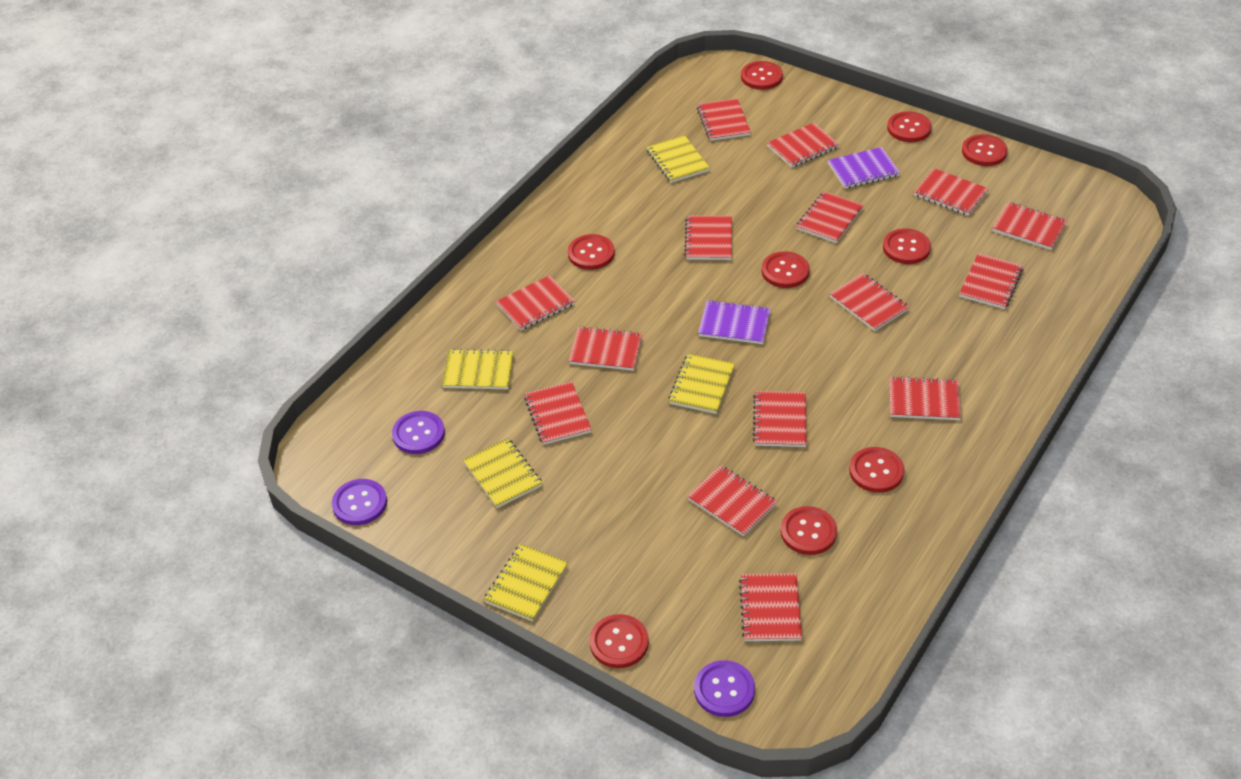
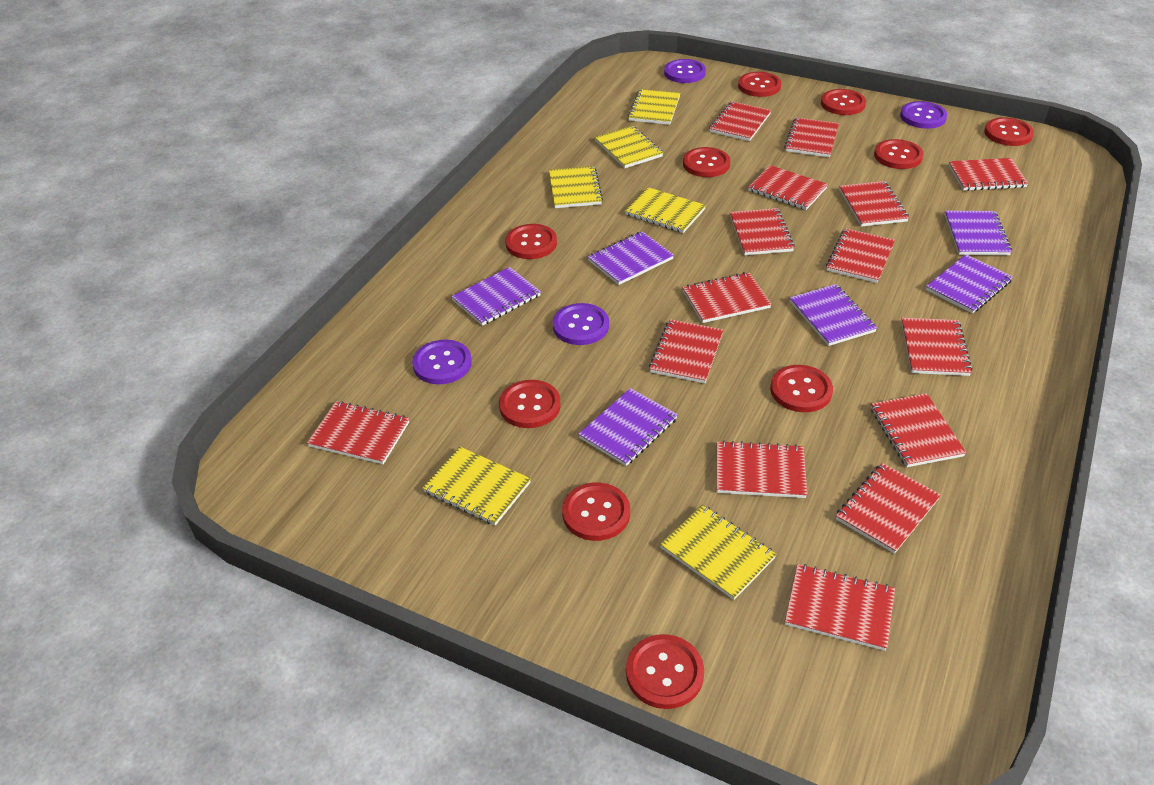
purple button: [332,479,387,525] [392,411,445,454] [694,660,755,717] = 3 -> [412,340,472,384] [553,303,609,345] [664,59,706,83] [900,101,947,129] = 4
purple notebook: [698,300,771,344] [828,147,900,189] = 2 -> [451,267,541,326] [578,388,678,466] [588,231,674,285] [790,284,877,346] [926,254,1013,313] [944,211,1012,255] = 6
red button: [568,234,615,270] [589,614,649,668] [741,61,783,90] [761,251,810,288] [781,506,837,555] [849,447,905,493] [883,228,931,264] [887,111,932,142] [962,134,1008,166] = 9 -> [499,380,561,428] [505,224,557,259] [562,482,630,541] [626,634,704,709] [683,147,730,177] [738,72,781,97] [770,365,833,412] [821,89,866,115] [874,139,924,169] [984,117,1034,146] = 10
yellow notebook: [442,349,514,389] [463,438,542,508] [484,544,568,622] [647,135,710,183] [668,354,735,414] = 5 -> [423,447,531,526] [549,166,603,208] [595,125,663,168] [625,187,706,233] [628,89,680,125] [660,505,777,600] = 6

